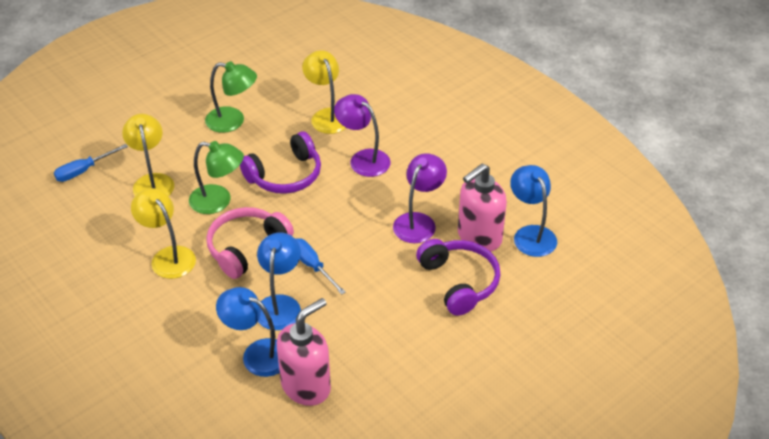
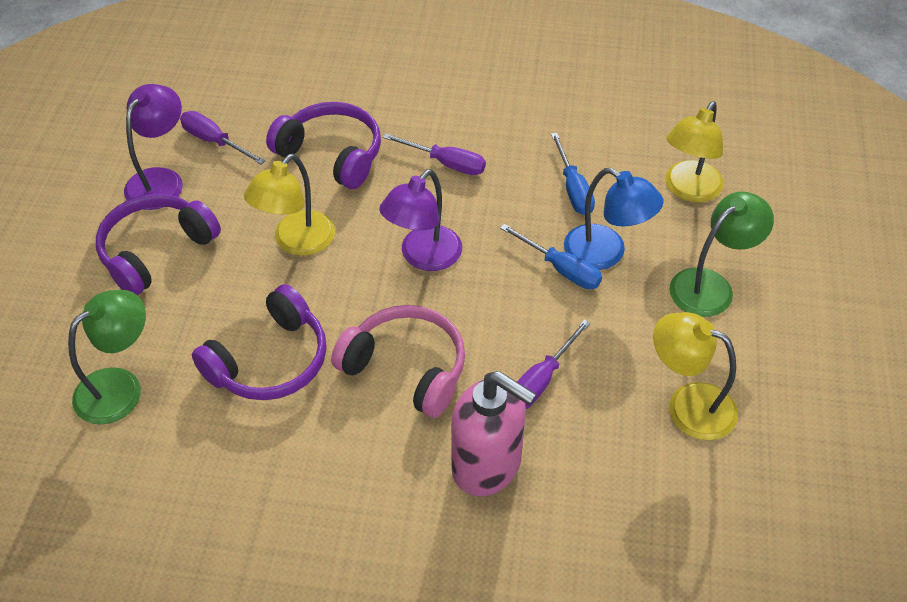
blue lamp: [216,287,280,377] [257,233,301,330] [510,165,557,257] = 3 -> [564,168,664,270] = 1
pink soap dispenser: [277,298,331,406] [458,163,507,252] = 2 -> [451,371,536,496] = 1
purple headphones: [240,132,321,194] [416,239,500,316] = 2 -> [96,194,221,295] [192,284,326,400] [266,102,381,189] = 3
purple screwdriver: none = 0 -> [180,111,265,164] [383,133,486,175] [517,319,591,409] = 3

